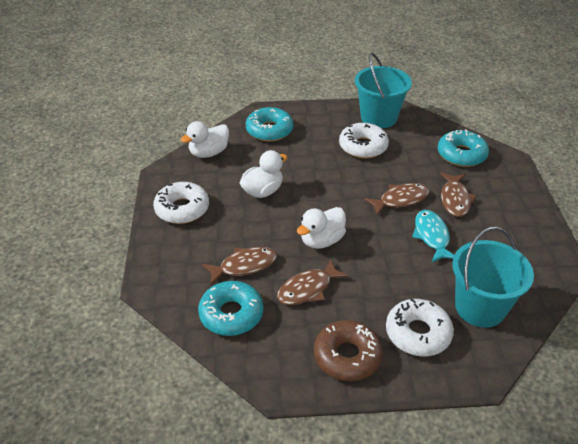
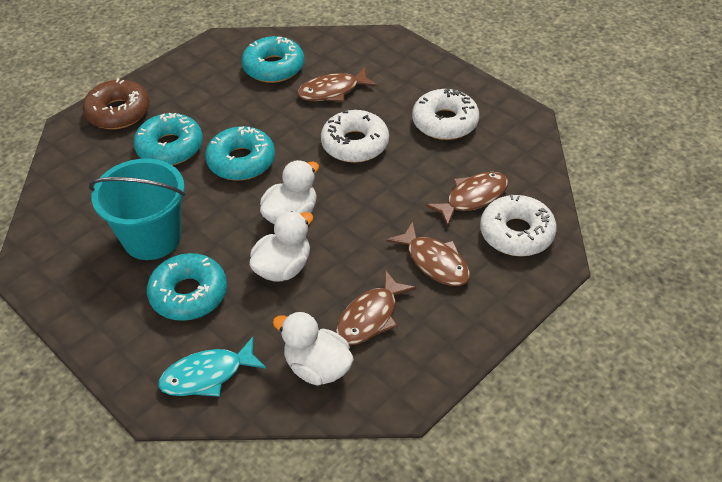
turquoise bucket: [355,53,412,128] [452,227,534,328] = 2 -> [89,158,185,260] = 1
turquoise donut: [198,281,263,336] [246,107,294,142] [438,130,489,167] = 3 -> [133,113,203,165] [147,253,227,321] [205,126,275,180] [242,36,304,83] = 4

